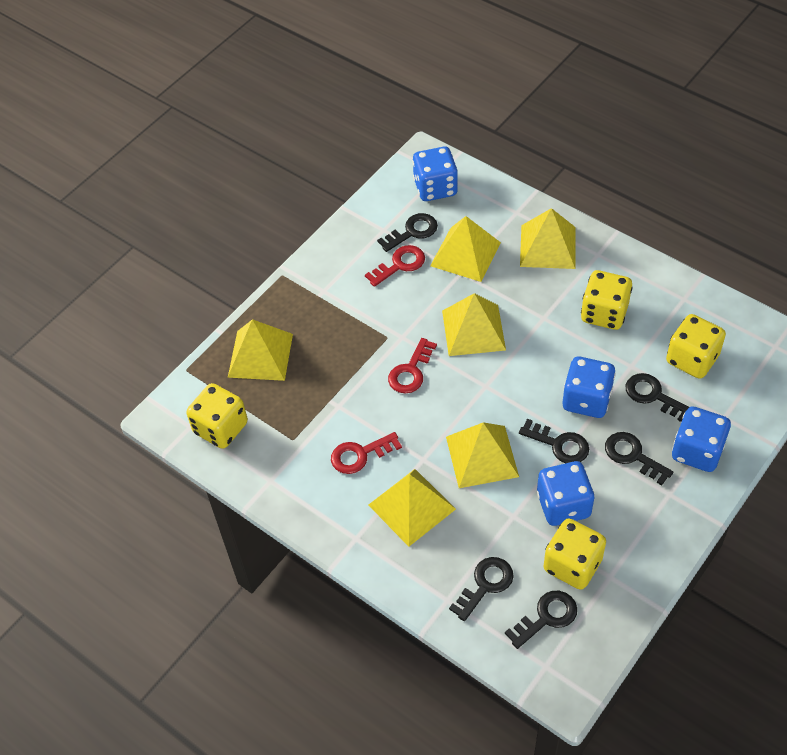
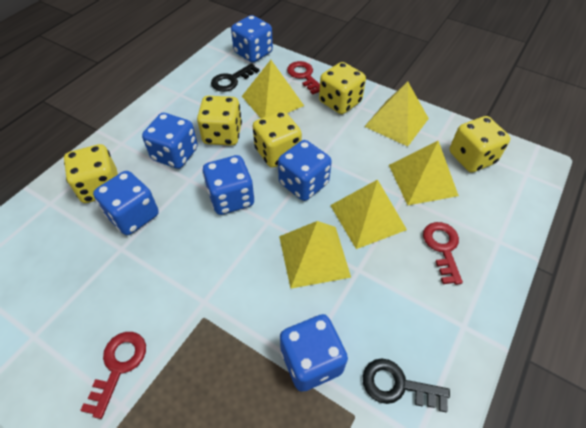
black key: [377,213,438,252] [449,557,514,621] [505,591,577,649] [519,419,589,463] [605,432,673,485] [626,373,689,422] = 6 -> [211,63,259,92] [363,359,450,413] = 2
blue dice: [412,147,458,201] [537,461,594,526] [562,357,616,418] [672,407,731,472] = 4 -> [93,171,159,235] [142,113,198,169] [202,155,254,215] [231,15,273,62] [278,140,332,201] [280,314,348,392] = 6
yellow dice: [186,383,248,449] [544,518,606,590] [581,270,633,330] [666,314,726,379] = 4 -> [64,144,118,203] [197,96,242,146] [253,111,302,168] [319,62,366,114] [449,116,510,172] = 5
yellow pyramid: [228,319,293,381] [369,469,456,547] [430,216,501,282] [442,293,506,356] [446,422,519,488] [520,208,576,269] = 6 -> [242,60,304,118] [279,221,351,289] [330,179,407,249] [364,82,429,147] [389,141,459,205] = 5

